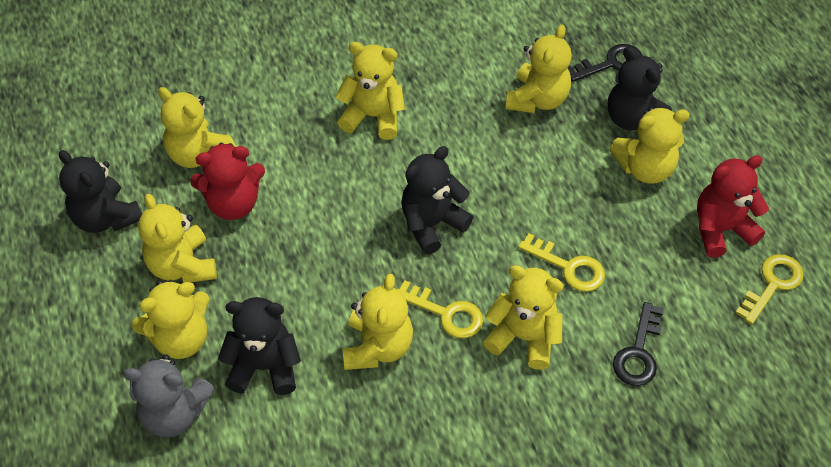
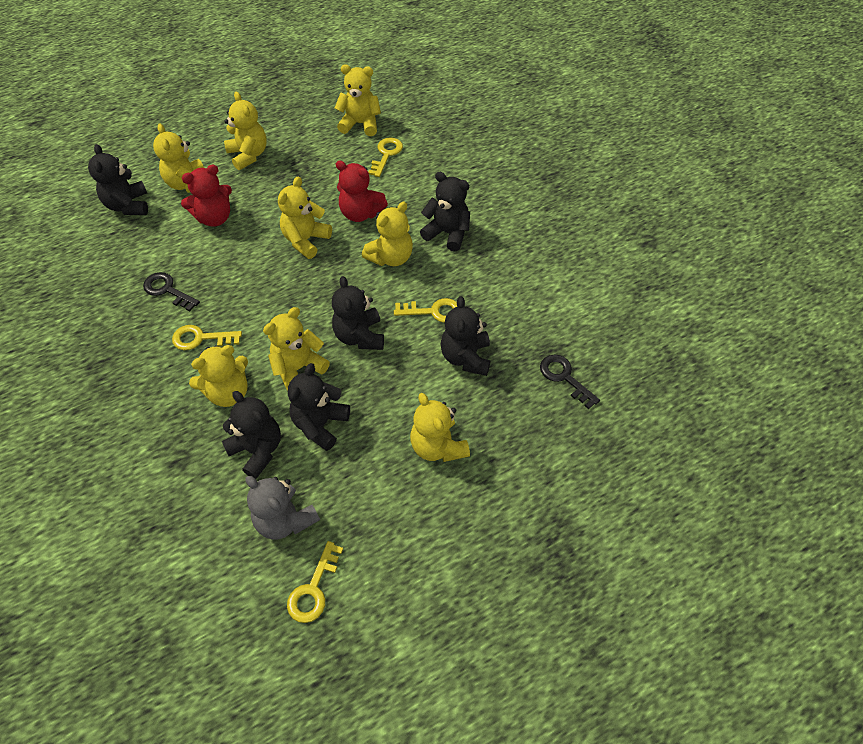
black teddy bear: [59,150,142,233] [218,297,301,395] [401,146,473,254] [608,46,672,130] = 4 -> [88,144,148,215] [222,391,281,479] [288,363,350,451] [332,276,384,350] [420,172,470,251] [441,296,490,376] = 6
yellow key: [397,280,483,338] [518,233,605,292] [735,254,804,324] = 3 -> [172,325,242,350] [287,541,343,623] [368,137,403,177] [394,298,457,323] = 4

